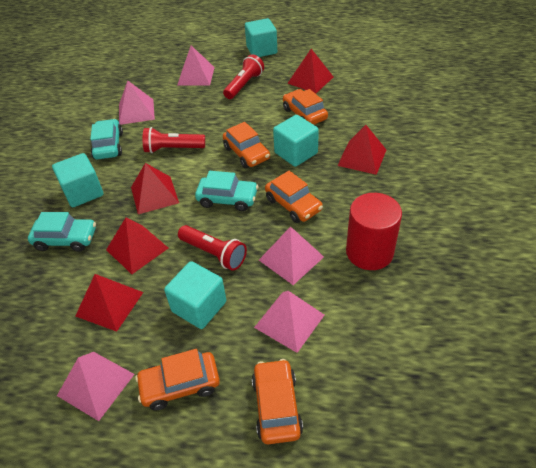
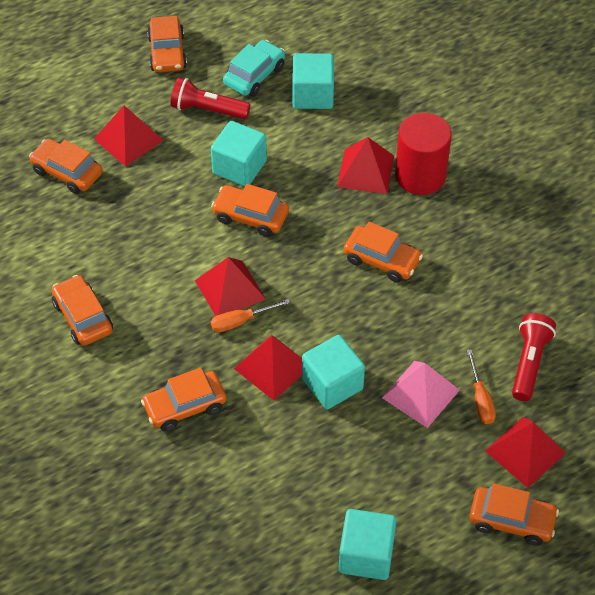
orange car: [135,349,220,411] [223,122,270,168] [252,359,303,444] [265,171,323,223] [283,89,328,125] = 5 -> [29,139,102,194] [51,275,113,346] [141,368,226,431] [147,16,187,72] [211,184,289,237] [344,222,423,283] [469,483,559,546] = 7
orange screwdriver: none = 0 -> [211,299,290,332] [467,349,496,424] = 2
pink pyramid: [57,352,134,421] [119,81,155,125] [177,46,215,86] [254,291,324,353] [259,226,324,285] = 5 -> [382,361,460,428] = 1
red flashlight: [143,127,205,153] [178,225,247,271] [223,54,264,99] = 3 -> [170,77,251,119] [512,313,556,401] = 2
turquoise car: [28,212,96,252] [90,119,123,159] [195,171,258,211] = 3 -> [223,40,285,97] = 1

